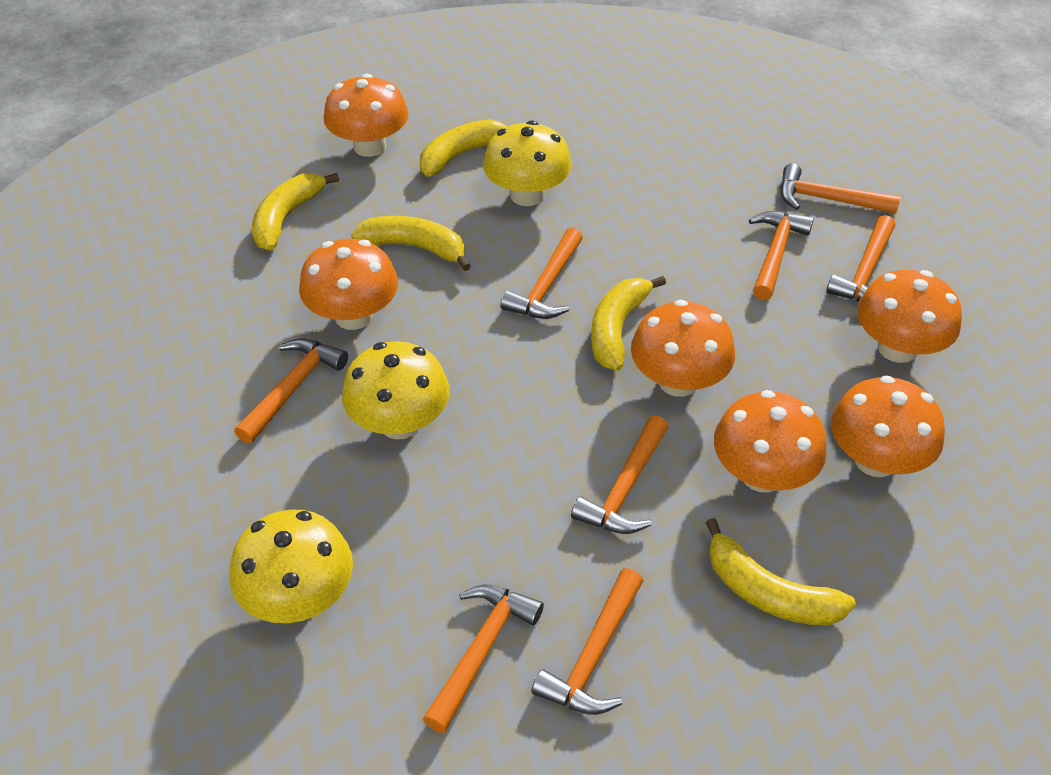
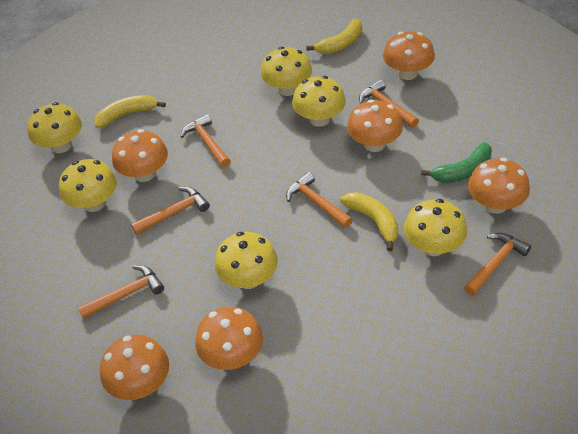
green banana: none = 0 -> [421,142,492,183] = 1
orange hammer: [234,338,348,444] [423,585,544,733] [500,228,583,319] [531,568,643,715] [571,415,669,534] [749,211,814,300] [780,163,900,214] [826,215,895,302] = 8 -> [78,265,164,319] [131,187,210,235] [180,114,231,168] [286,172,353,228] [359,80,419,128] [464,233,531,296] = 6
yellow banana: [252,173,339,251] [351,216,471,271] [420,119,507,177] [591,276,666,371] [706,518,856,626] = 5 -> [94,95,166,128] [306,18,362,54] [340,192,399,251] = 3
yellow mushroom: [230,510,353,623] [342,341,450,439] [483,120,572,206] = 3 -> [27,102,82,153] [59,159,117,212] [215,232,278,289] [261,47,312,96] [292,76,346,127] [404,199,467,256] = 6

